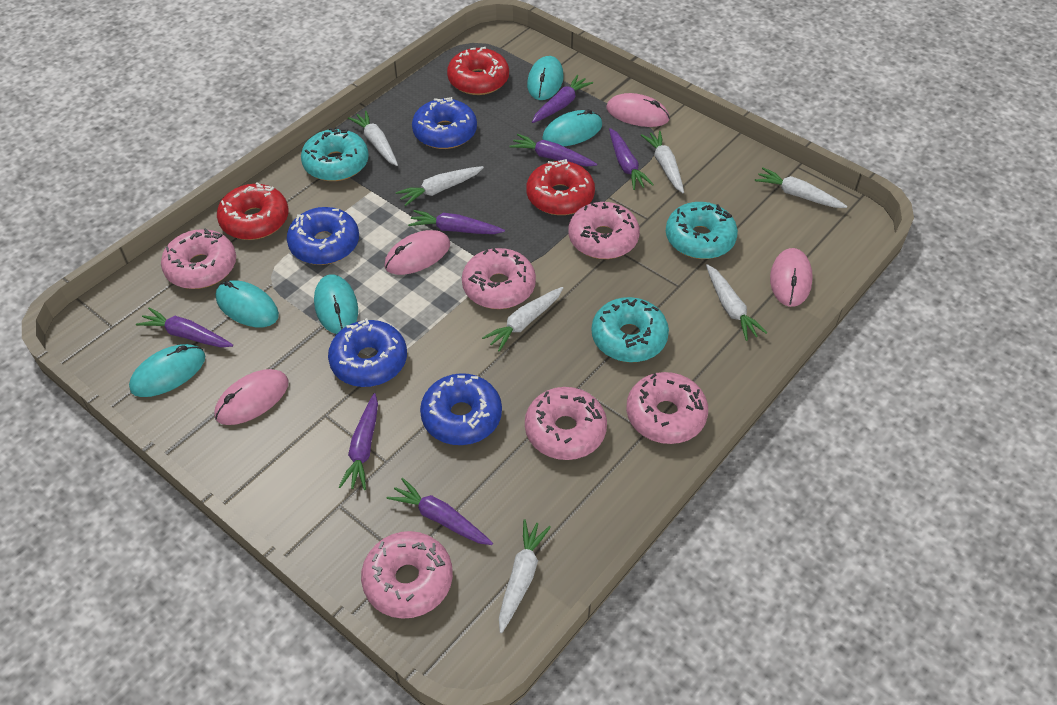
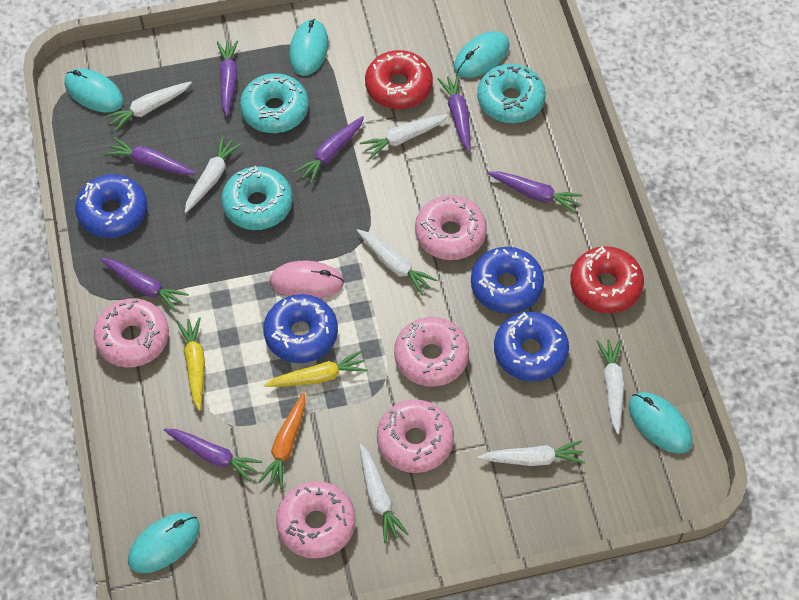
orange carrot: none = 0 -> [258,392,306,489] = 1
pink donut: [161,228,236,289] [361,531,453,619] [462,248,536,309] [525,387,607,460] [568,202,640,259] [626,372,708,444] = 6 -> [94,298,169,367] [276,481,356,559] [377,399,454,473] [394,317,469,387] [415,195,487,260] = 5
pink mouse: [214,369,289,425] [384,230,450,275] [606,93,670,127] [770,248,813,307] = 4 -> [270,261,344,299] = 1
red donut: [217,182,288,240] [447,47,509,95] [526,159,595,215] = 3 -> [365,50,433,109] [570,246,644,313] = 2
yellow carrot: none = 0 -> [177,317,205,411] [264,350,368,387] = 2

